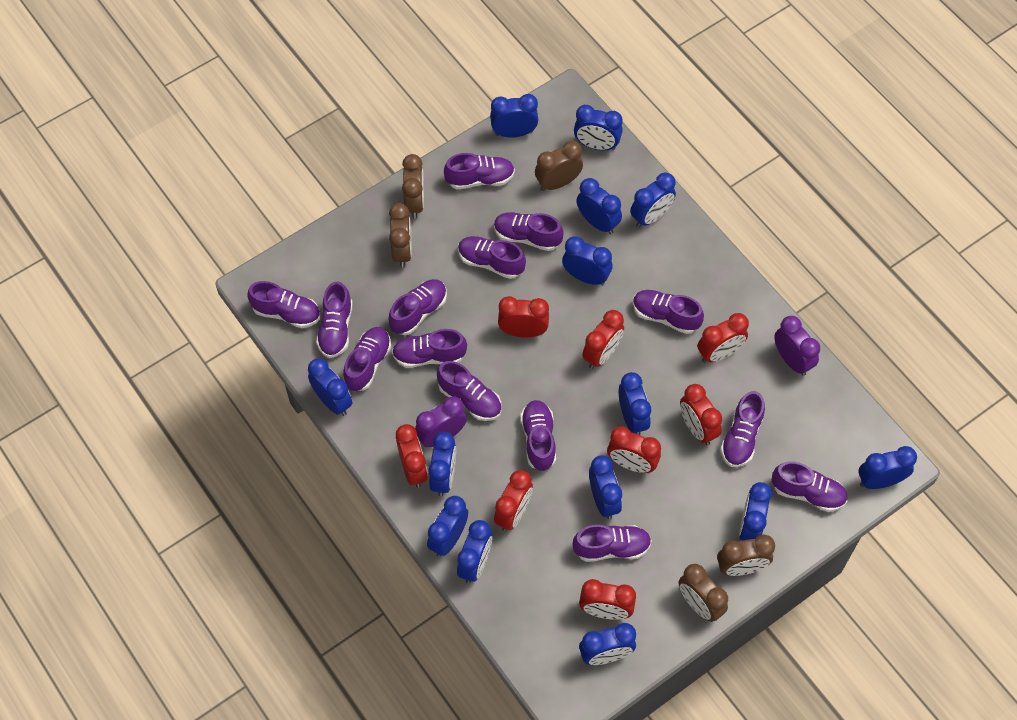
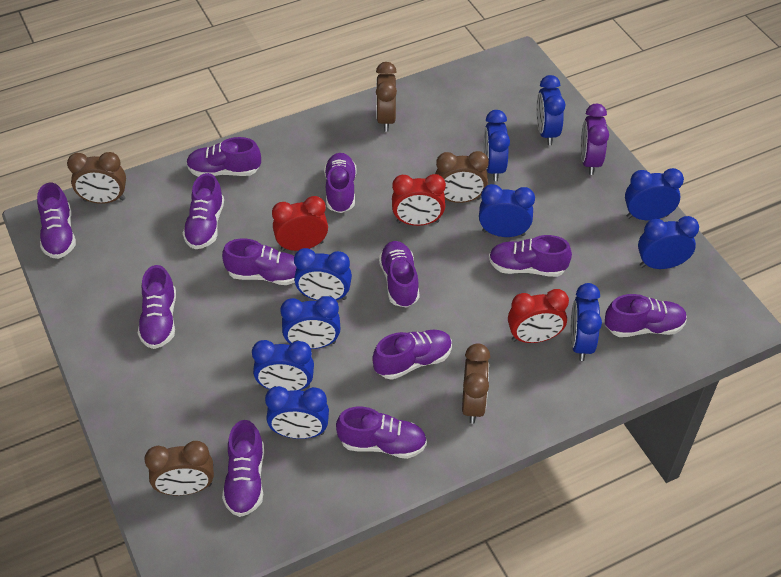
blue clock: [308,358,352,416] [427,496,468,557] [428,432,456,496] [457,520,492,583] [490,94,538,138] [562,236,612,285] [574,105,623,150] [576,178,622,234] [579,623,636,665] [589,455,622,519] [619,372,651,435] [630,173,676,228] [739,482,772,541] [858,446,917,489] = 14 -> [252,340,314,391] [265,386,329,439] [280,296,340,349] [294,248,352,300] [479,184,535,237] [484,110,510,181] [536,75,565,145] [570,283,602,361] [625,168,684,220] [638,216,699,269] = 10
purple clock: [415,396,467,447] [774,316,820,376] = 2 -> [581,104,609,175] = 1
purple shoe: [247,281,320,328] [316,281,353,358] [343,327,391,391] [388,279,447,335] [392,329,467,368] [437,361,501,421] [444,153,515,189] [458,236,526,279] [494,212,564,251] [520,400,556,471] [573,525,652,562] [633,290,704,334] [720,391,765,467] [772,461,848,512] = 14 -> [37,183,76,259] [138,265,176,349] [182,173,224,249] [186,137,261,177] [222,238,297,285] [222,420,264,517] [324,153,356,213] [336,407,427,459] [372,330,452,380] [379,241,420,308] [489,235,572,277] [605,294,687,337] = 12
red clock: [396,424,428,488] [494,470,533,532] [498,296,549,337] [579,579,636,620] [582,310,624,369] [607,426,661,473] [680,384,722,445] [697,313,749,363] = 8 -> [272,196,328,251] [392,174,446,226] [508,289,569,343] = 3

